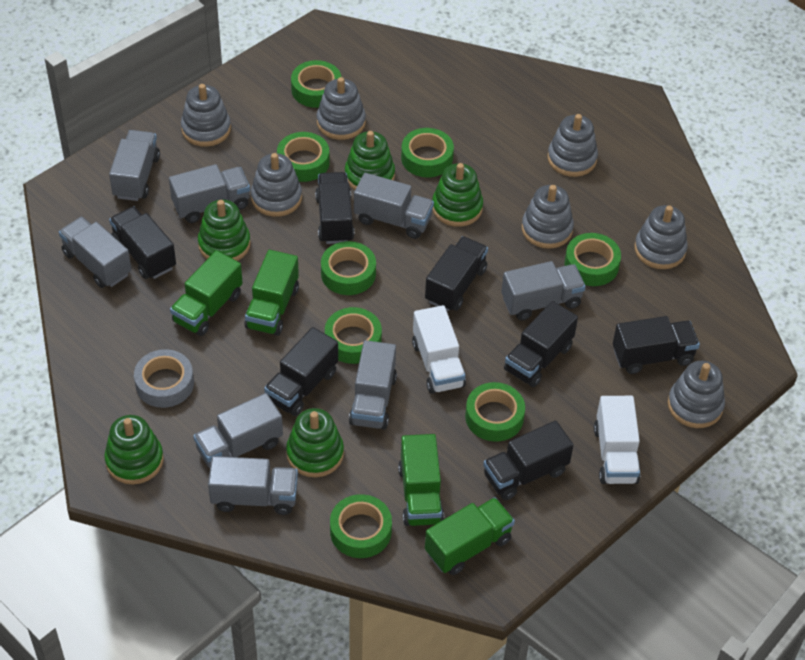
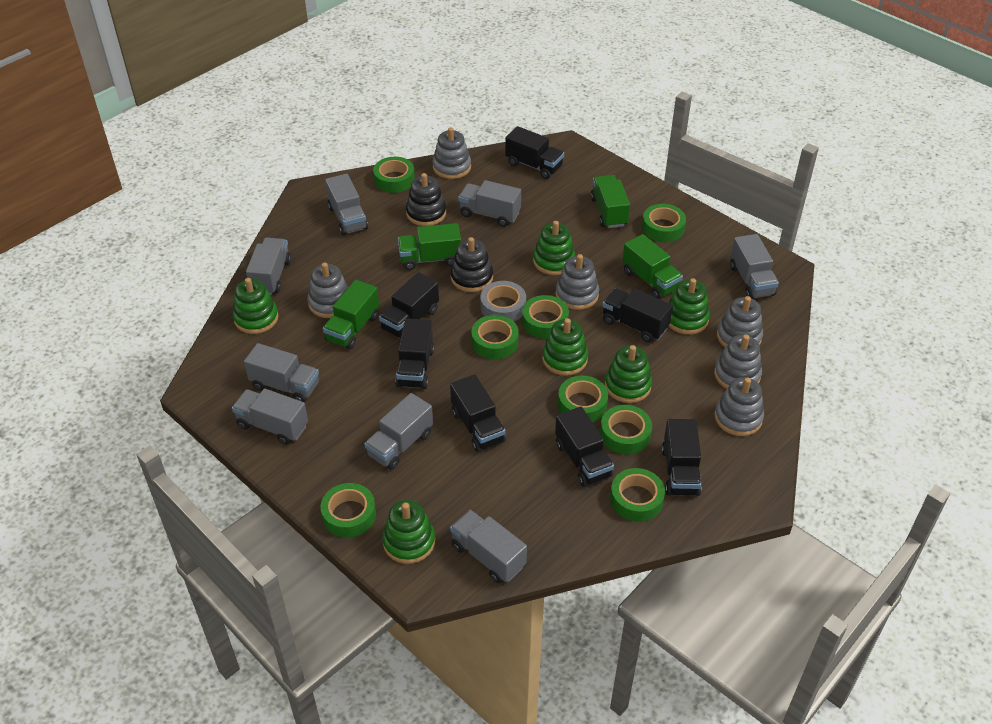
black stacking toy: none = 0 -> [406,173,446,226] [450,237,493,292] = 2
green stacking toy: [104,415,164,484] [198,200,251,261] [286,408,344,477] [345,131,395,190] [432,163,483,227] = 5 -> [233,278,279,334] [382,500,435,564] [533,221,575,275] [542,318,588,376] [605,345,652,403] [669,278,710,335] = 6
grey stacking toy: [181,84,231,147] [251,153,302,217] [317,77,366,140] [522,185,574,249] [548,114,598,177] [634,205,688,269] [668,361,725,428] = 7 -> [307,262,348,318] [433,127,471,179] [556,254,599,310] [714,335,762,389] [715,377,764,436] [717,296,763,347] = 6
white truck: [412,305,466,394] [594,396,640,484] = 2 -> none = 0

